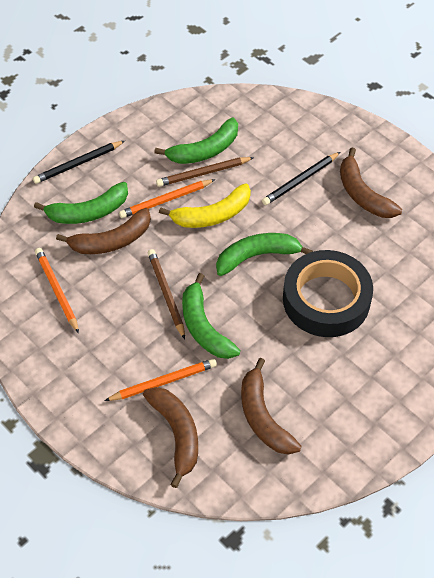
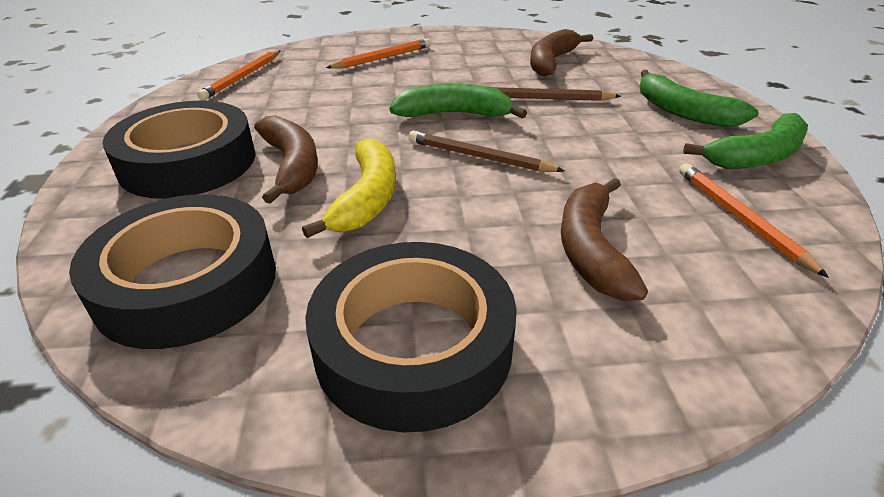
black pencil: [33,141,125,184] [262,152,340,205] = 2 -> none = 0
black tape: [283,250,373,337] = 1 -> [69,194,276,349] [103,101,255,199] [305,242,517,432] = 3
brown banana: [56,208,151,254] [143,387,198,488] [241,358,301,455] [340,147,402,218] = 4 -> [254,115,318,204] [530,29,593,77] [561,178,648,301] = 3
green banana: [34,182,128,224] [154,118,238,164] [182,273,240,359] [216,233,313,276] = 4 -> [389,83,527,119] [640,70,759,127] [683,113,808,169] = 3

